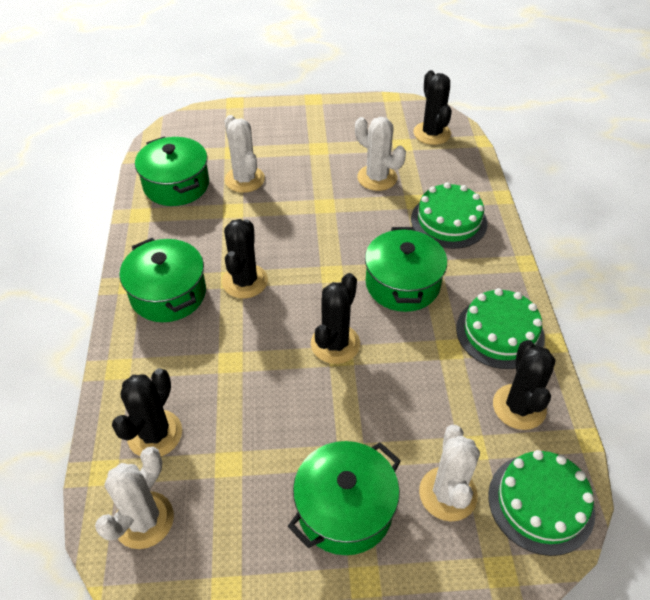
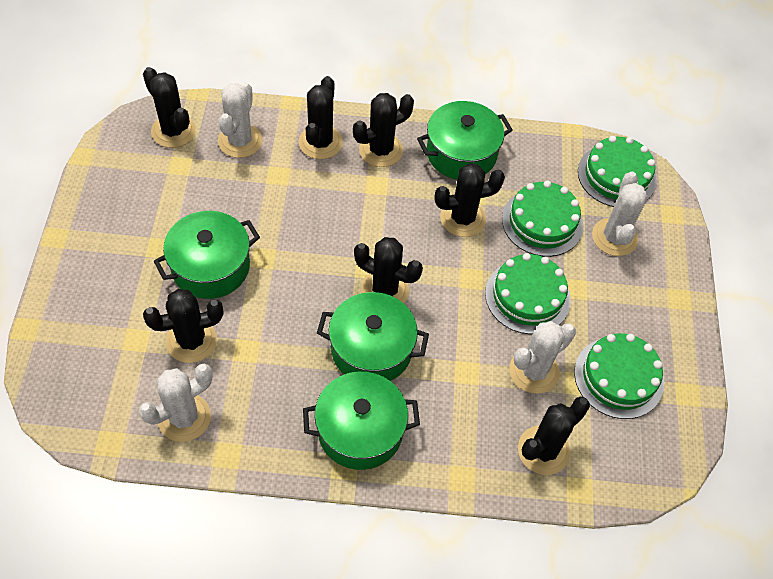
black cactus: [112,368,182,457] [222,219,268,298] [311,273,360,364] [413,70,452,145] [493,340,555,430] = 5 -> [143,67,196,148] [143,289,223,363] [299,76,343,159] [353,93,414,167] [354,237,423,303] [435,163,505,237] [518,397,590,475] = 7
green cake: [411,182,488,249] [456,288,545,369] [488,450,595,556] = 3 -> [485,253,571,334] [502,181,583,257] [574,333,664,419] [578,136,656,207] = 4

